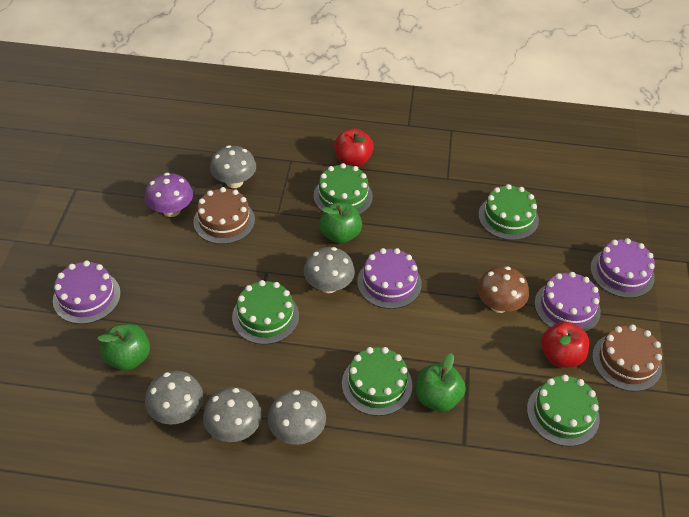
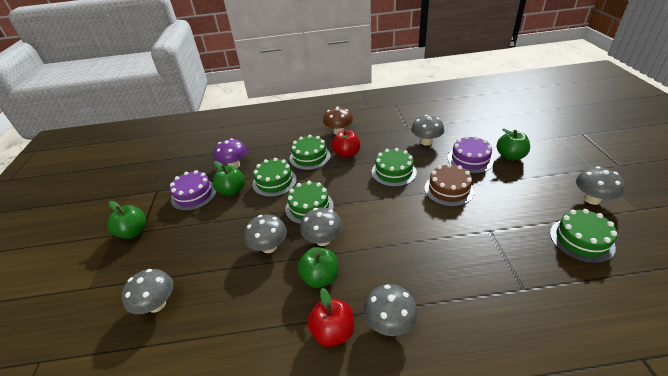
brown cake: [193,187,255,244] [592,325,662,392] = 2 -> [424,163,474,207] = 1
green apple: [98,324,150,371] [319,202,362,244] [416,353,466,412] = 3 -> [107,201,146,239] [213,161,245,196] [297,247,338,288] [497,128,530,161] = 4
grey mushroom: [145,371,203,424] [203,387,262,442] [210,145,256,188] [268,389,326,445] [304,247,355,293] = 5 -> [121,269,173,314] [244,214,287,253] [300,207,343,246] [364,284,418,336] [411,115,444,146] [576,166,625,205] = 6
purple cake: [53,261,121,324] [357,248,422,309] [534,272,601,332] [590,238,655,298] = 4 -> [170,170,217,211] [448,136,494,174] = 2

